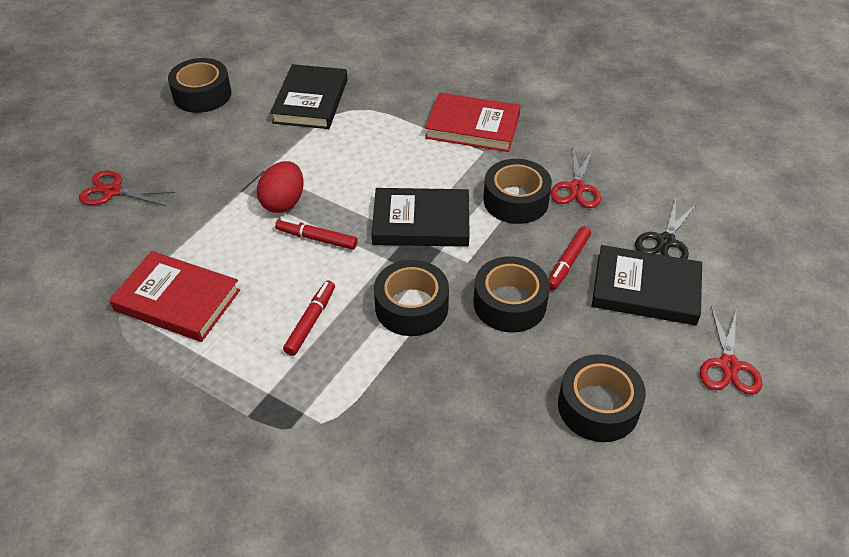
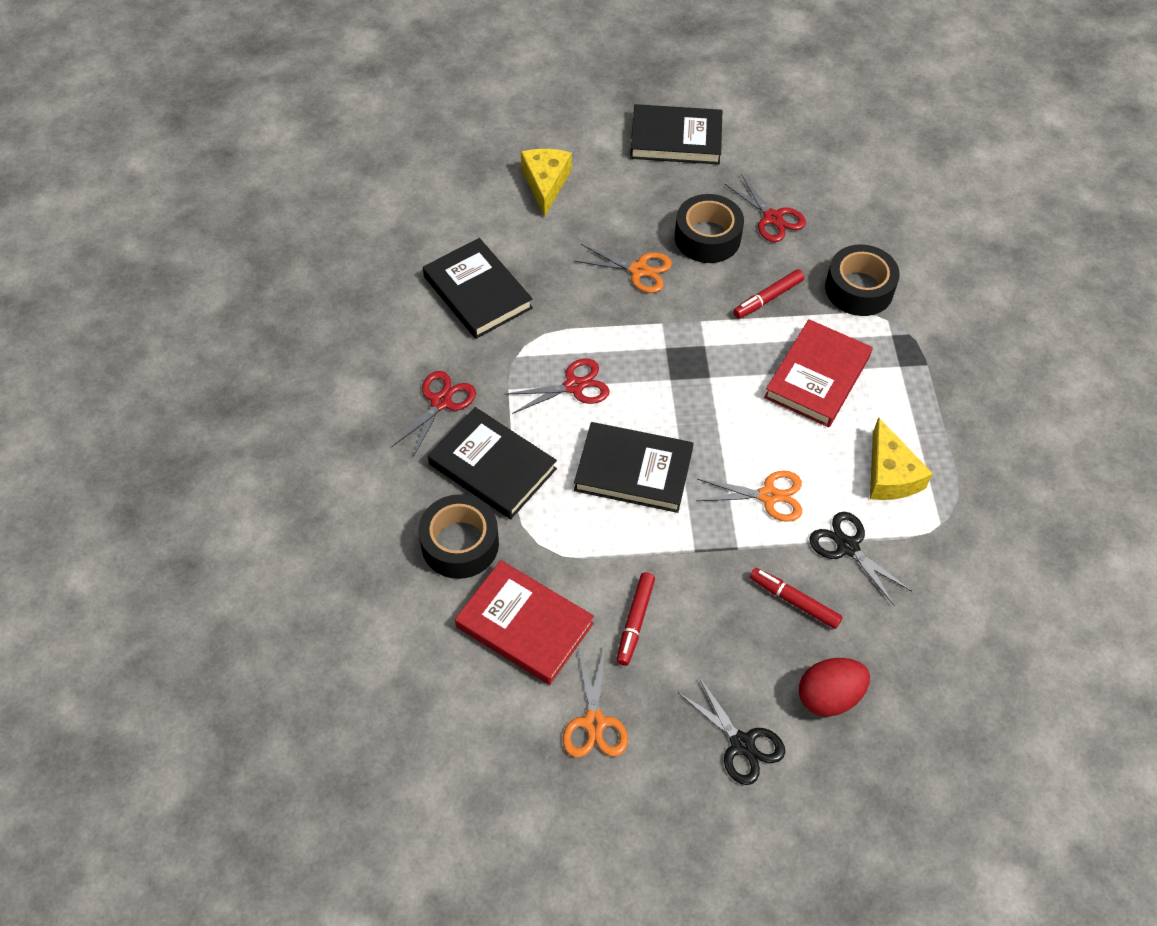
black book: [270,64,348,129] [372,188,470,247] [592,245,702,325] = 3 -> [423,238,533,339] [428,407,557,519] [574,422,694,513] [630,104,722,164] = 4
black scissors: [635,199,697,259] = 1 -> [679,676,785,785] [809,512,912,605] = 2
black tape: [168,58,231,113] [374,260,449,336] [473,256,550,332] [483,159,552,224] [558,354,646,442] = 5 -> [418,494,499,579] [675,194,744,263] [825,244,900,316] = 3
orange scissors: none = 0 -> [563,647,628,757] [574,244,672,293] [697,471,802,522] = 3
yellow cheese: none = 0 -> [521,149,572,217] [870,417,933,500] = 2

